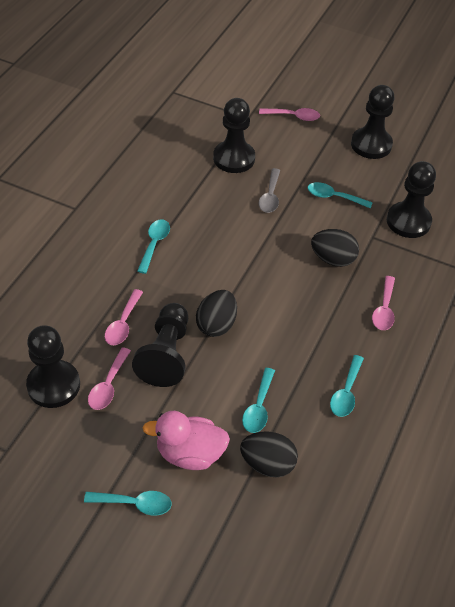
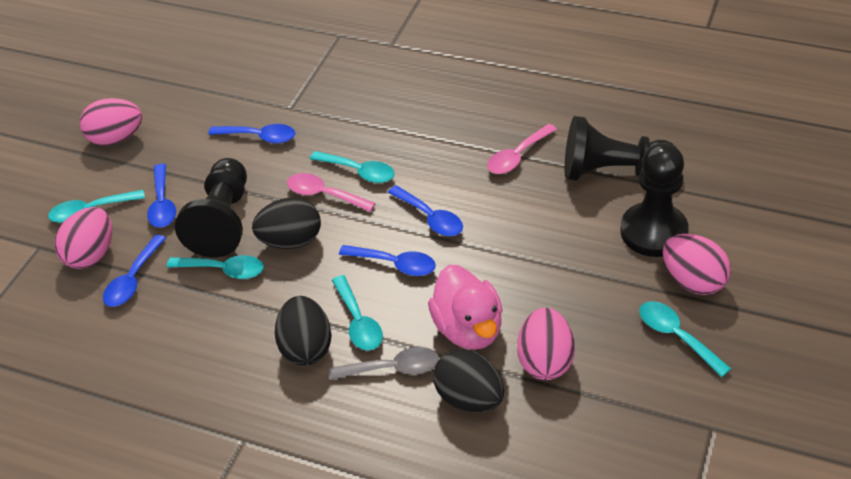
black pawn: [26,325,80,408] [132,303,188,387] [213,98,255,173] [351,85,395,159] [387,161,436,238] = 5 -> [175,158,247,257] [565,116,677,181] [620,143,689,257] = 3
blue spoon: none = 0 -> [103,235,166,307] [147,164,176,228] [208,124,295,143] [339,245,436,276] [388,185,463,236] = 5
pink egg: none = 0 -> [54,207,112,269] [80,98,142,146] [517,308,575,380] [663,234,731,295] = 4
pink spoon: [88,347,131,410] [105,289,143,345] [259,108,320,121] [372,276,395,330] = 4 -> [287,173,376,212] [487,124,557,174] = 2

